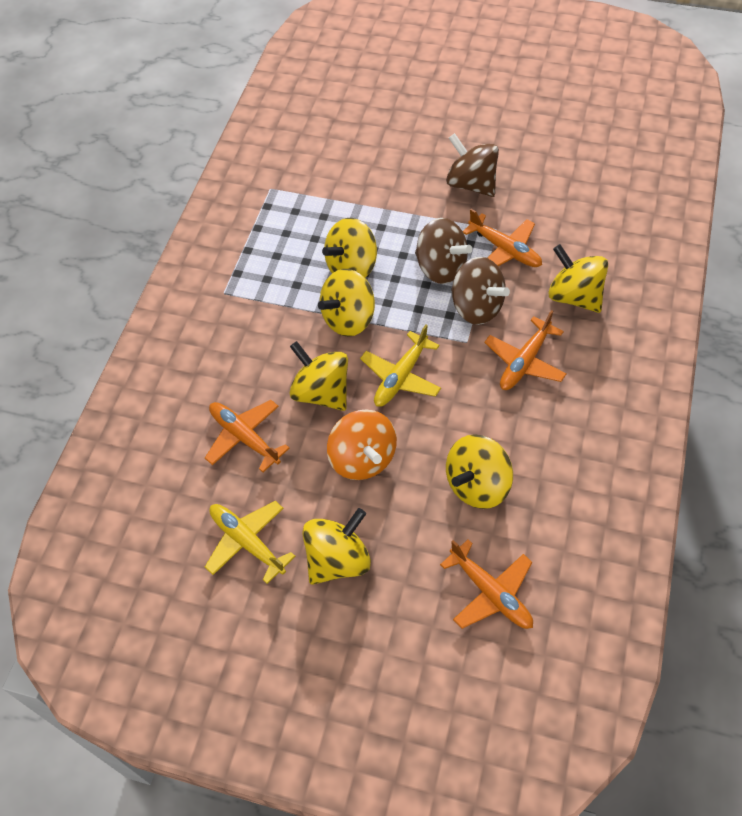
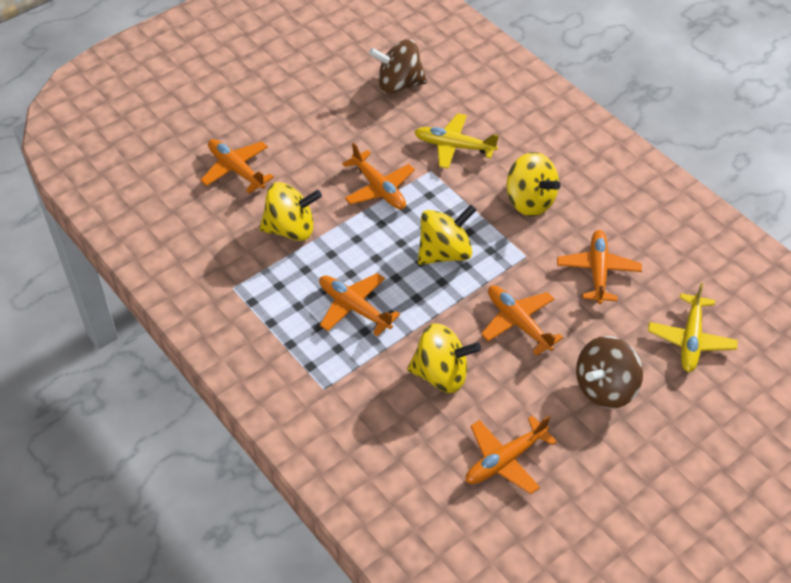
brown spinning top: [415,218,472,284] [446,133,499,197] [451,257,510,325] = 3 -> [369,40,427,94] [576,336,643,409] = 2
orange plane: [205,400,290,472] [440,539,533,629] [463,209,542,267] [484,310,567,390] = 4 -> [200,139,274,193] [319,273,400,336] [342,143,415,210] [465,415,557,494] [481,285,563,356] [557,230,642,304] = 6
orange spinning top: [327,409,397,480] = 1 -> none = 0
yellow spinning top: [289,341,348,411] [302,508,371,585] [318,269,375,337] [322,218,377,278] [446,434,513,509] [548,244,608,313] = 6 -> [259,182,322,241] [407,323,481,393] [418,204,476,265] [507,152,561,216] = 4

